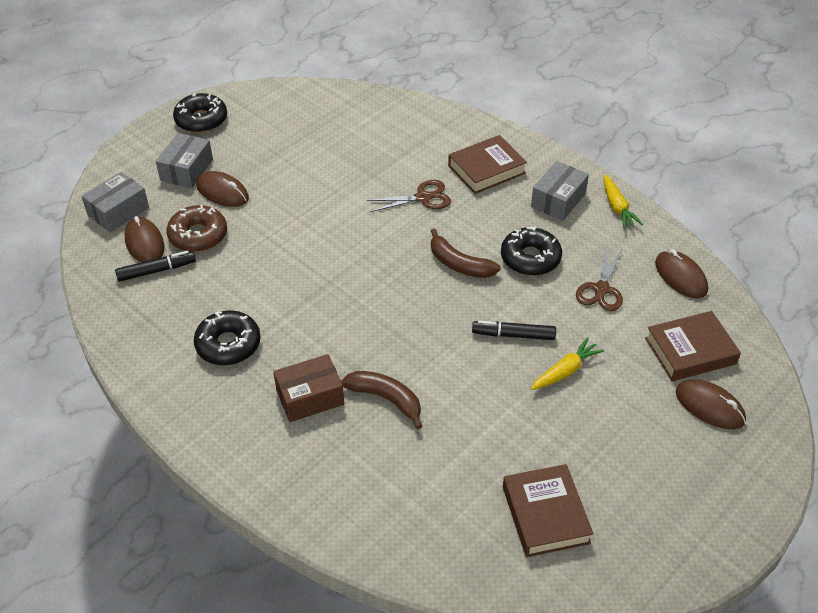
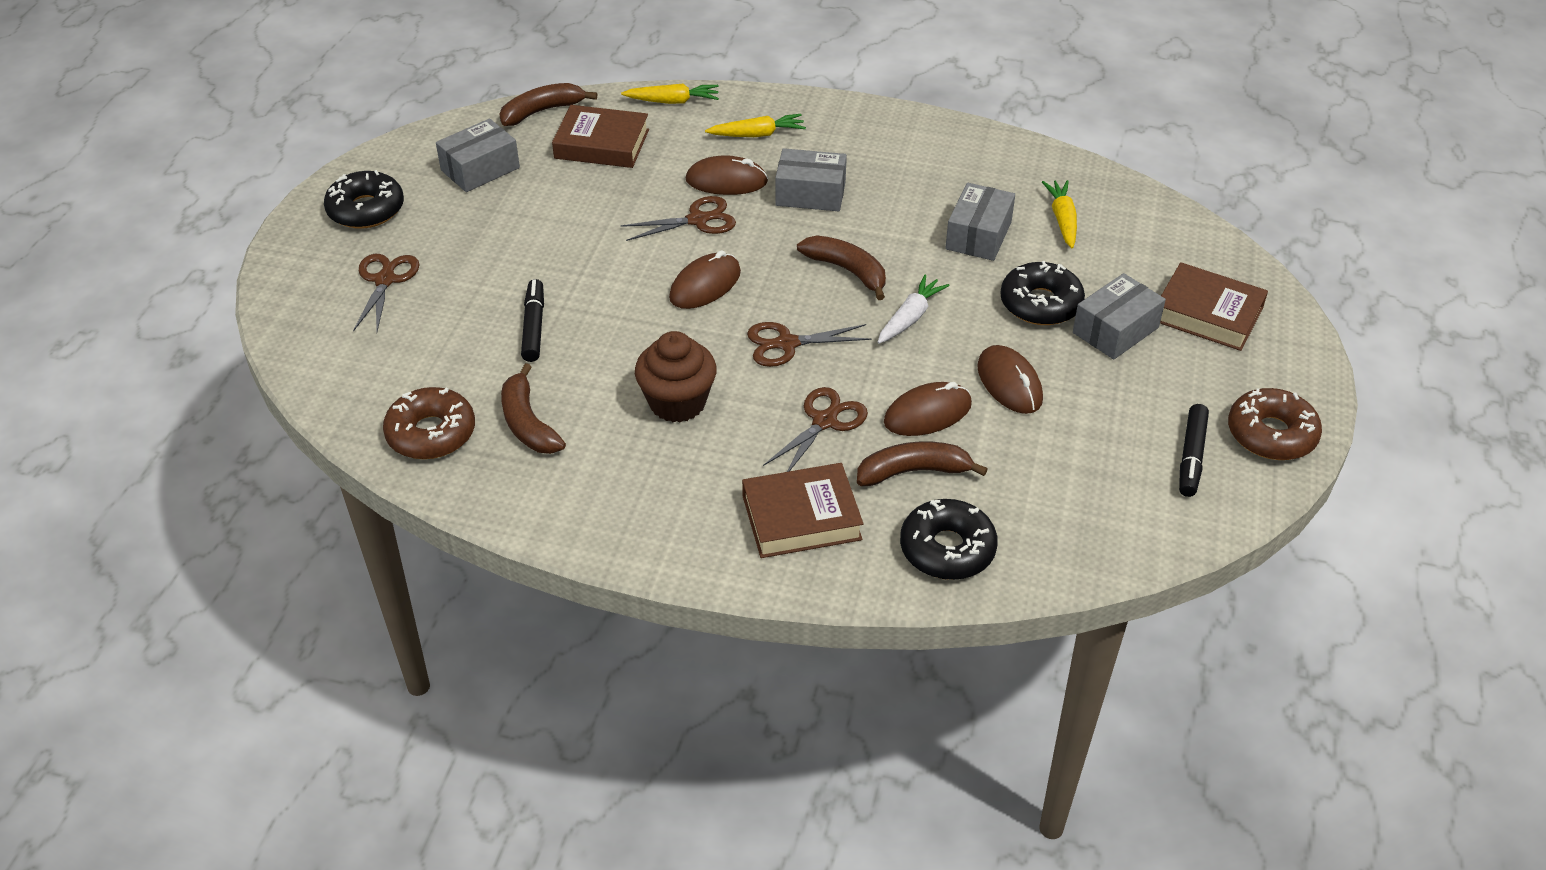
brown banana: [341,371,422,429] [431,229,501,278] = 2 -> [499,83,597,126] [501,363,566,454] [797,236,886,300] [857,442,988,486] = 4
brown box: [274,354,344,422] = 1 -> none = 0
brown cupcake: none = 0 -> [635,331,717,422] = 1
brown donut: [167,205,227,252] = 1 -> [383,387,475,459] [1228,388,1322,460] = 2
brown scissors: [367,180,451,212] [576,247,623,311] = 2 -> [353,254,419,332] [621,196,736,241] [747,322,871,367] [763,387,868,472] = 4
grey box: [82,172,149,232] [156,133,213,188] [531,161,589,221] = 3 -> [436,119,520,192] [775,148,847,211] [945,183,1015,261] [1073,273,1166,359] = 4
white carrot: none = 0 -> [878,275,949,344] = 1
yellow carrot: [531,337,604,390] [603,175,643,229] = 2 -> [621,84,719,104] [705,114,806,137] [1042,180,1077,248] = 3

